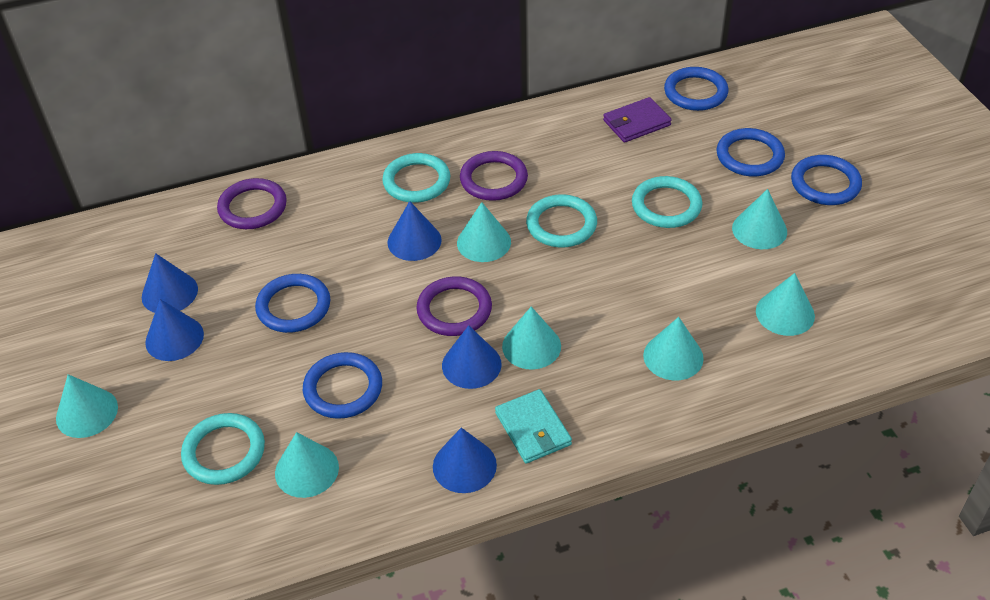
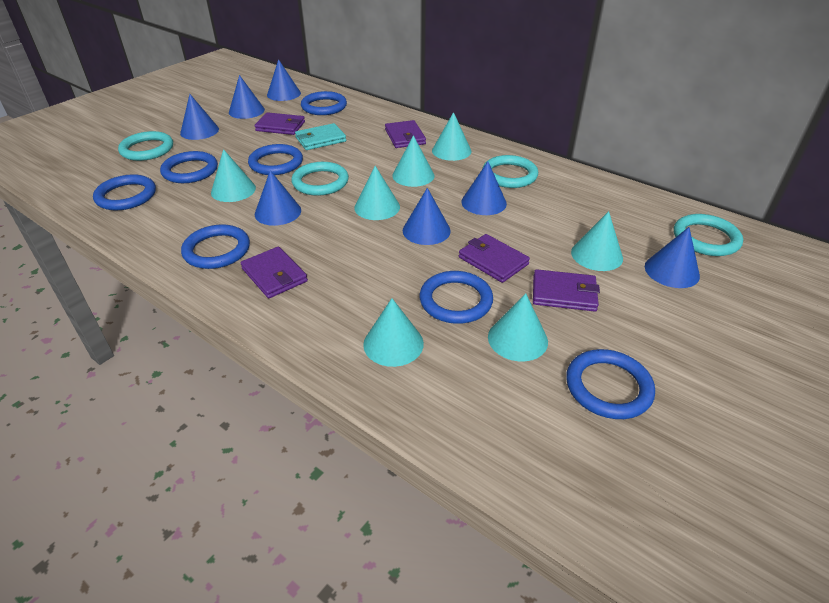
blue cone: [142,253,198,313] [145,299,204,361] [387,201,442,261] [433,428,497,493] [442,325,501,389] = 5 -> [180,94,219,140] [229,75,265,119] [255,170,301,226] [267,59,301,101] [403,188,451,245] [462,161,507,215] [645,227,700,288] = 7
blue ring: [255,274,330,333] [303,352,382,419] [664,67,729,111] [717,128,785,176] [791,155,862,205] = 5 -> [93,174,156,210] [160,151,218,183] [181,224,250,269] [248,144,303,175] [301,91,347,115] [420,271,493,324] [566,349,655,419] = 7
purple ring: [217,178,287,229] [416,277,492,336] [460,151,528,201] = 3 -> none = 0
purple wallet: [603,97,672,143] = 1 -> [241,247,308,298] [254,112,305,135] [385,120,426,148] [459,234,530,283] [533,269,600,312] = 5

